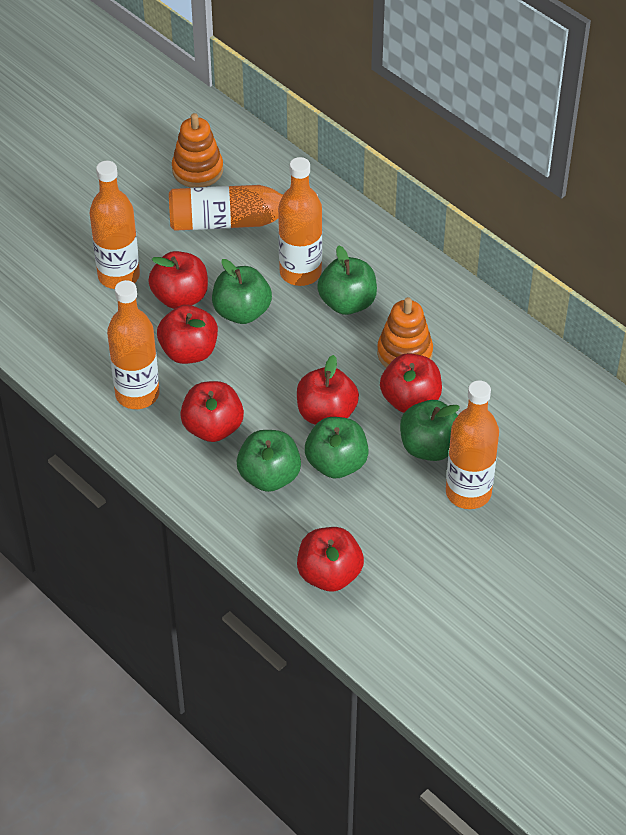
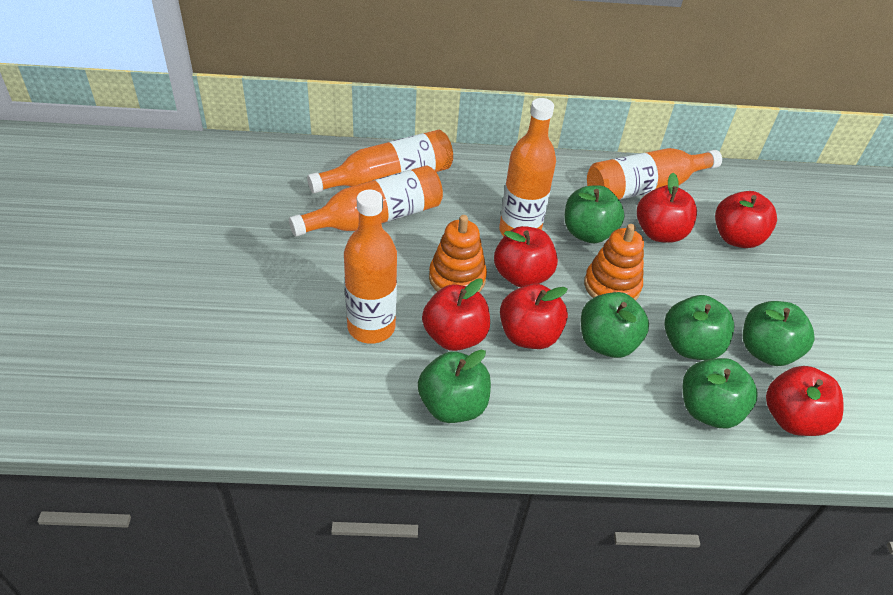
green apple: [212,259,272,324] [237,430,301,492] [305,417,369,479] [317,246,377,315] [400,400,460,461] = 5 -> [418,350,491,423] [565,185,625,243] [581,292,649,358] [664,295,734,360] [682,358,758,428] [743,301,814,366] = 6

